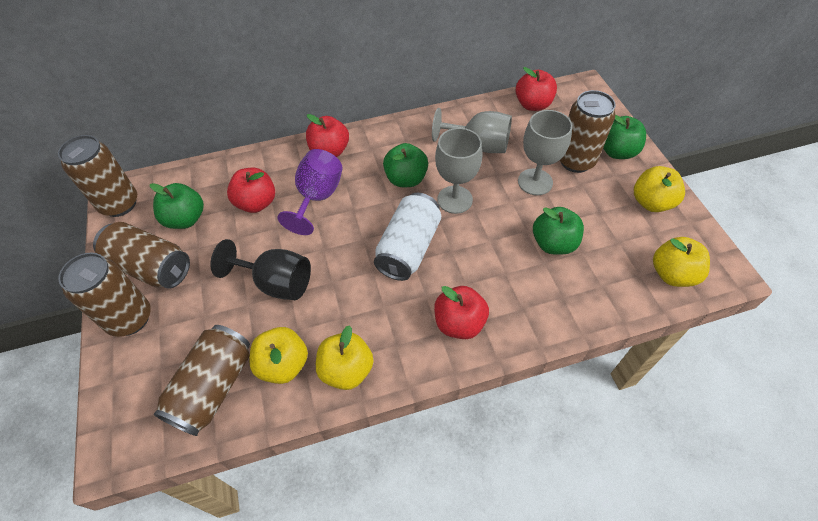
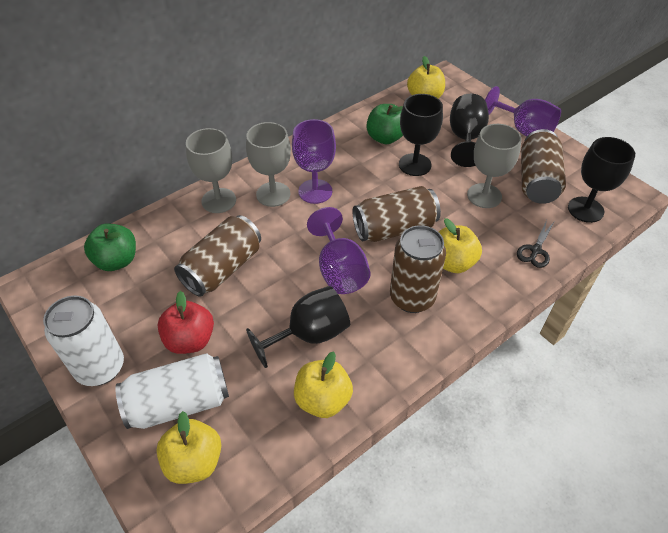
black goblet: [210,239,311,300] = 1 -> [246,286,350,368] [399,94,443,176] [450,94,489,167] [568,137,635,223] = 4
black scissors: none = 0 -> [517,220,554,268] = 1
brown can: [58,135,137,217] [58,252,151,337] [93,222,190,289] [154,325,250,436] [560,90,616,173] = 5 -> [174,215,261,297] [353,186,441,242] [390,225,446,313] [521,129,566,204] = 4
green apple: [150,183,204,229] [383,143,428,187] [533,207,584,255] [603,115,646,159] = 4 -> [84,224,136,271] [367,104,403,144] = 2
purple goblet: [277,149,343,235] = 1 -> [292,119,336,204] [307,207,371,294] [485,86,561,136] = 3
red apple: [227,167,275,213] [306,114,349,157] [434,286,489,339] [515,67,557,111] = 4 -> [157,291,214,354] = 1
white can: [374,193,441,281] = 1 -> [43,296,124,386] [115,353,229,429] = 2

